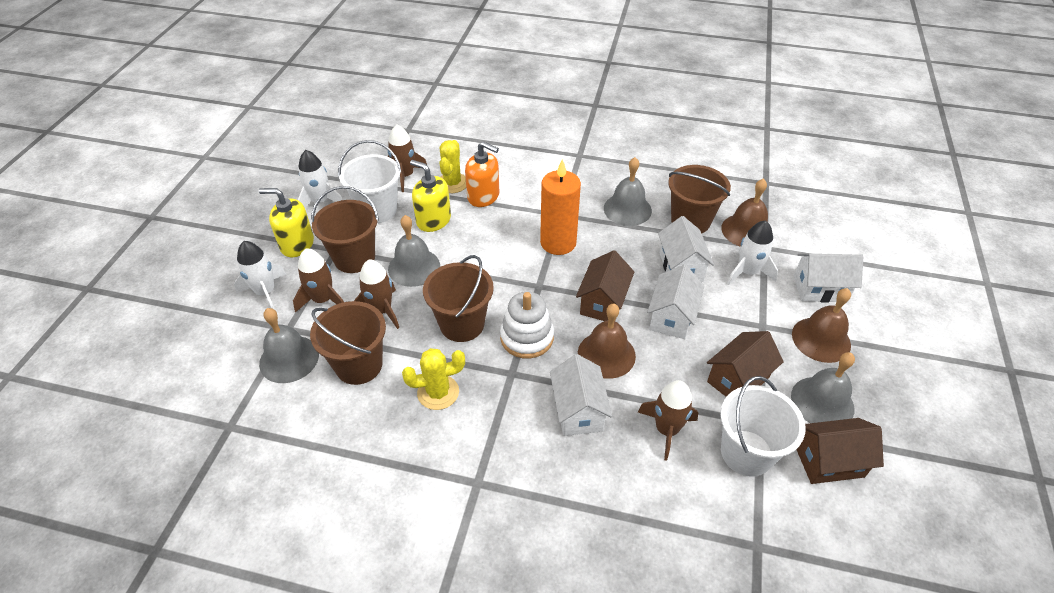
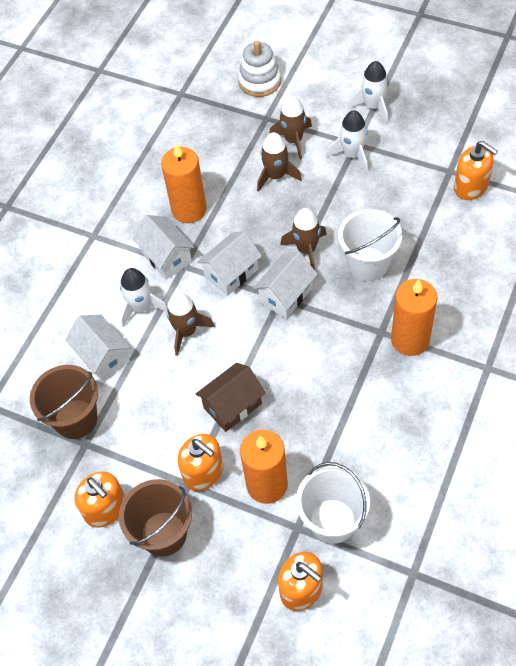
brown bell: [578,304,636,379] [721,178,768,247] [792,288,851,363] = 3 -> none = 0
brown bucket: [310,301,386,385] [311,186,379,273] [423,255,494,342] [668,165,731,234] = 4 -> [30,365,98,439] [119,479,192,556] = 2
brown house: [576,250,634,321] [707,331,784,397] [796,418,884,484] = 3 -> [196,363,266,432] = 1
grey bell: [259,308,319,383] [388,215,440,287] [604,157,652,226] [791,352,855,423] = 4 -> none = 0
orange candle: [540,159,581,255] = 1 -> [161,143,207,223] [240,429,288,504] [391,279,437,356] = 3
orange soap dispenser: [465,141,499,207] = 1 -> [74,471,125,528] [178,434,223,491] [278,552,323,611] [454,141,498,200] = 4
yellow cactus: [402,348,465,410] [439,140,466,193] = 2 -> none = 0
yellow soap dispenser: [259,188,314,257] [410,160,451,232] = 2 -> none = 0

